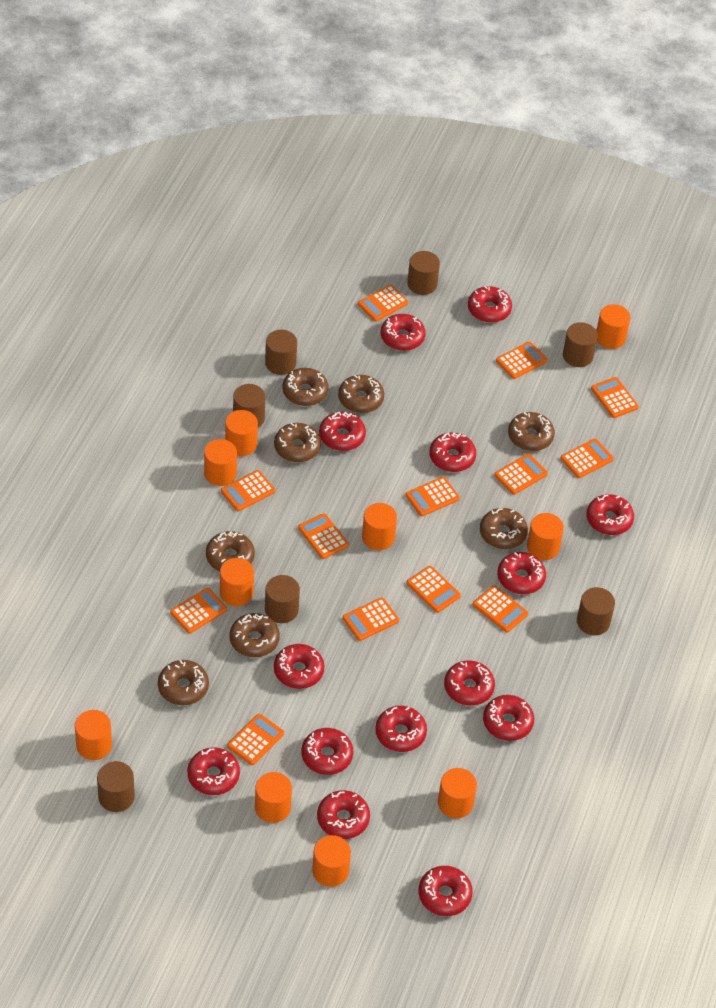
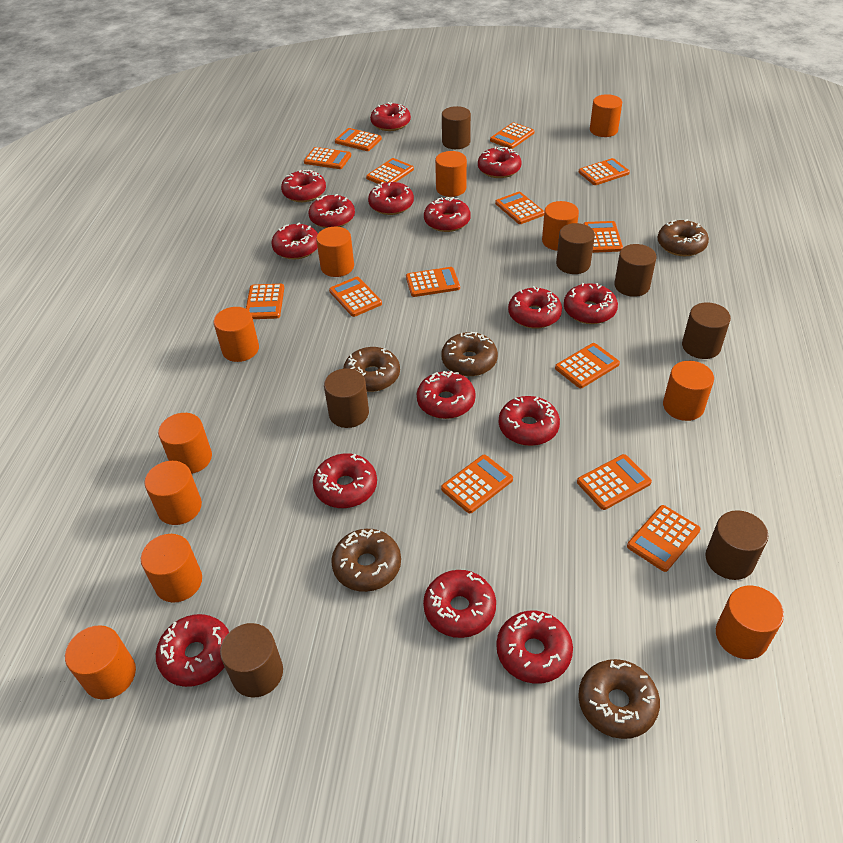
brown donut: [158,660,209,705] [206,531,255,571] [229,613,280,657] [274,423,321,462] [282,368,329,406] [338,375,384,413] [480,508,528,549] [508,412,555,451] = 8 -> [331,529,401,592] [343,347,400,392] [442,332,498,376] [578,659,660,739] [657,219,709,256] = 5
orange calculator: [170,588,227,634] [221,470,275,511] [227,714,284,765] [298,513,349,559] [343,597,399,641] [358,285,408,322] [405,477,460,516] [406,566,461,613] [473,585,528,633] [494,454,548,495] [496,342,547,379] [560,439,614,478] [591,377,639,418] = 13 -> [246,284,284,319] [304,147,351,169] [329,277,382,317] [335,128,382,151] [366,158,414,184] [406,267,460,297] [441,455,513,513] [490,122,534,149] [495,192,544,224] [555,343,620,388] [577,454,652,510] [579,158,630,185] [583,221,623,253] [627,505,701,572] = 14
orange cylinder: [75,710,112,760] [204,439,237,486] [220,558,254,606] [225,410,258,456] [255,772,292,823] [312,835,351,887] [362,503,397,550] [438,768,477,818] [527,513,564,560] [596,304,630,349] = 10 -> [65,625,136,699] [141,534,202,603] [144,461,202,525] [158,413,212,474] [214,307,259,362] [316,227,354,277] [435,151,467,197] [542,201,579,251] [590,94,622,137] [663,361,714,421] [716,585,784,659] = 11
red donut: [187,747,240,795] [274,644,324,689] [301,728,353,775] [317,790,370,839] [319,412,366,451] [375,706,427,752] [381,314,426,351] [418,866,473,916] [429,432,476,472] [444,660,495,706] [468,286,512,323] [483,695,534,741] [497,552,546,594] [586,494,634,535] = 14 -> [156,614,229,687] [271,223,318,259] [281,170,326,202] [308,194,355,228] [313,453,377,508] [368,182,414,215] [370,102,411,131] [417,371,476,419] [423,570,496,638] [424,197,471,232] [478,147,522,178] [496,610,573,684] [499,396,560,446] [508,286,562,329] [564,283,618,324] = 15

